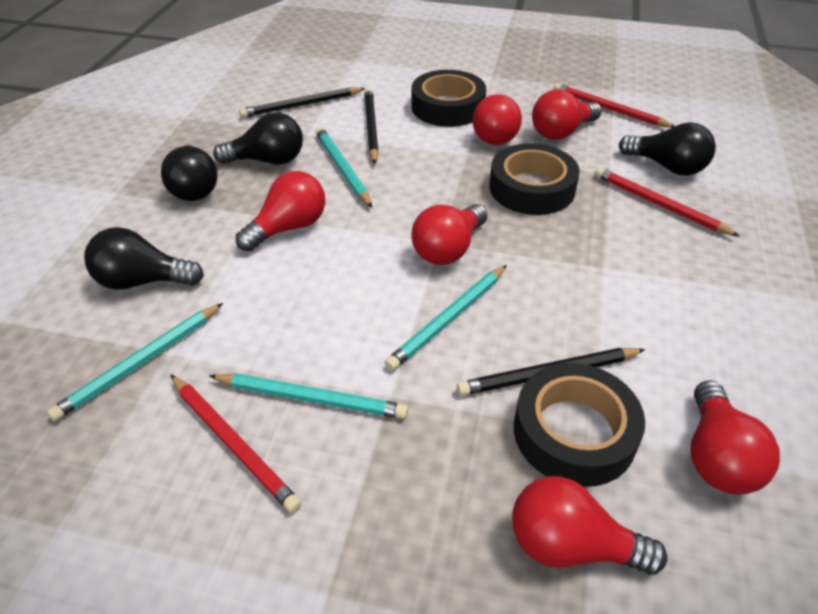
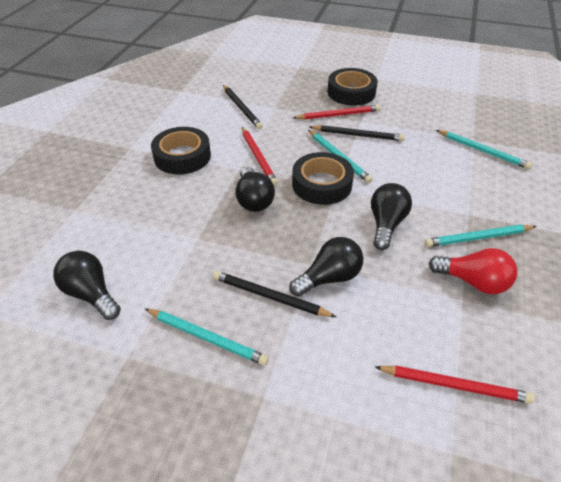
red light bulb: [236,171,325,251] [412,204,487,265] [473,94,522,145] [512,476,667,575] [532,89,602,140] [691,380,780,494] = 6 -> [428,248,517,294] = 1

